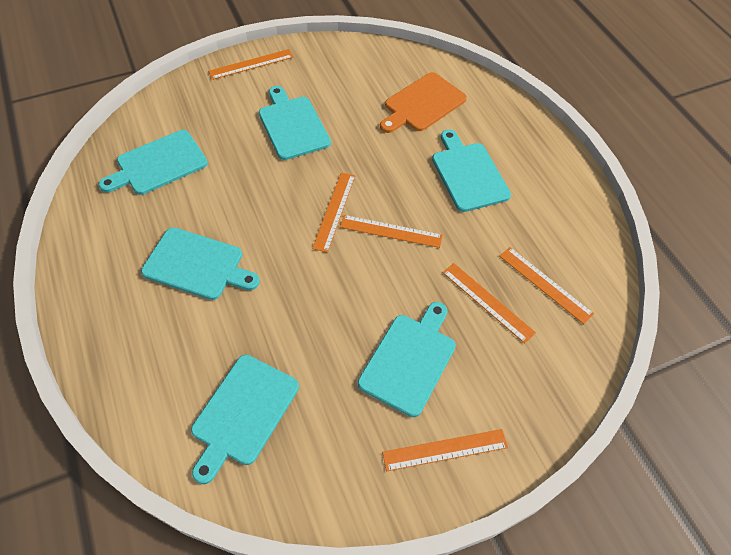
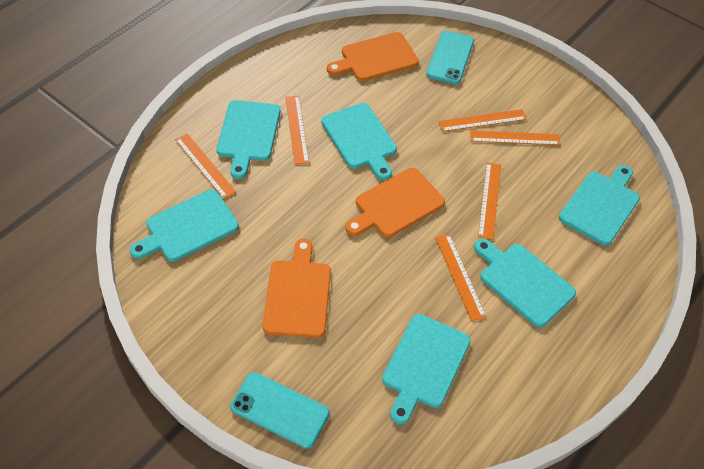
orange cutting board: [380,72,467,133] = 1 -> [263,239,331,338] [327,32,419,81] [345,168,445,237] = 3
turquoise phone: none = 0 -> [230,372,330,449] [426,30,474,84] = 2

